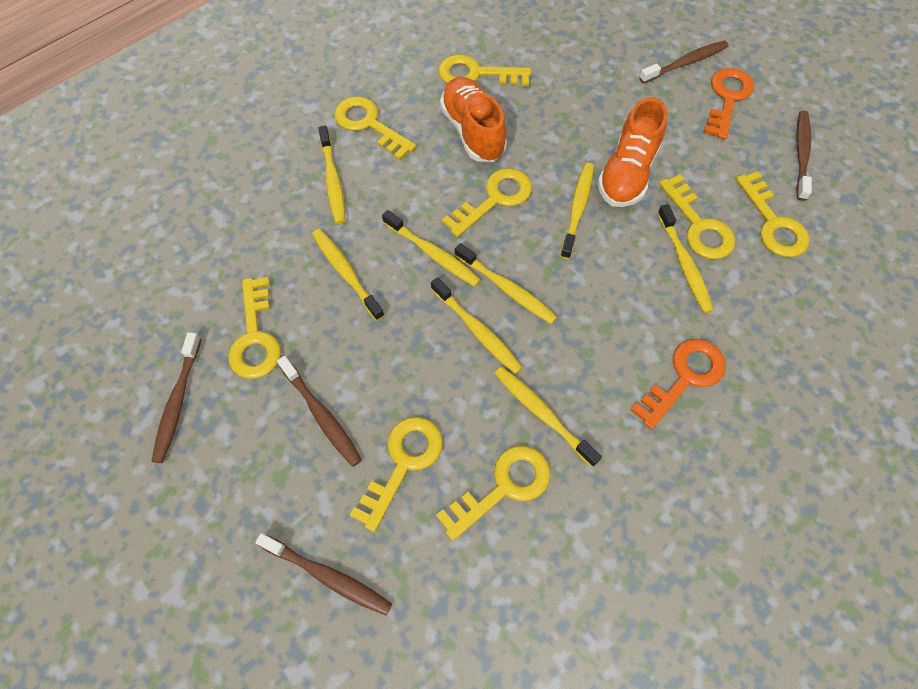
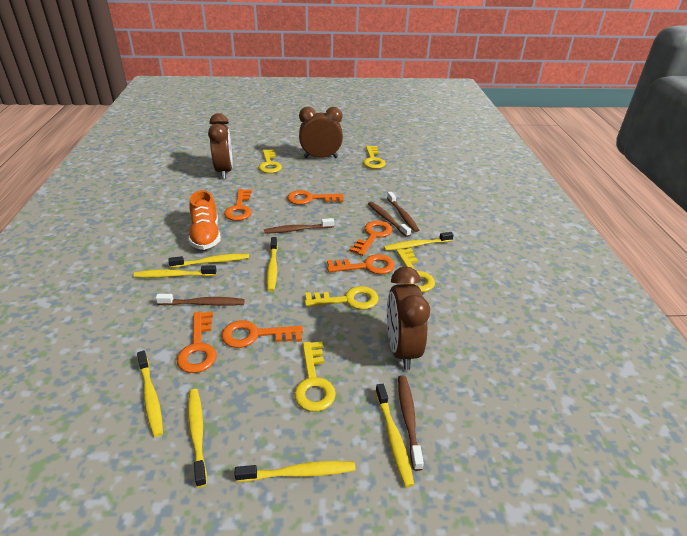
brown clock: none = 0 -> [208,113,233,179] [299,107,343,158] [387,267,430,370] = 3
orange key: [631,339,726,430] [703,68,754,140] = 2 -> [177,311,216,373] [221,320,303,348] [224,189,252,221] [287,190,344,205] [327,254,395,274] [350,221,392,256] = 6
orange shoe: [440,77,507,162] [598,97,667,207] = 2 -> [188,190,221,250] = 1
yellow key: [228,277,281,379] [334,96,416,160] [350,417,443,532] [436,446,551,541] [438,55,531,87] [442,168,532,237] [659,174,735,259] [736,171,809,257] = 8 -> [258,149,282,173] [294,342,336,412] [305,286,379,310] [363,146,386,169] [396,248,435,292] = 5

